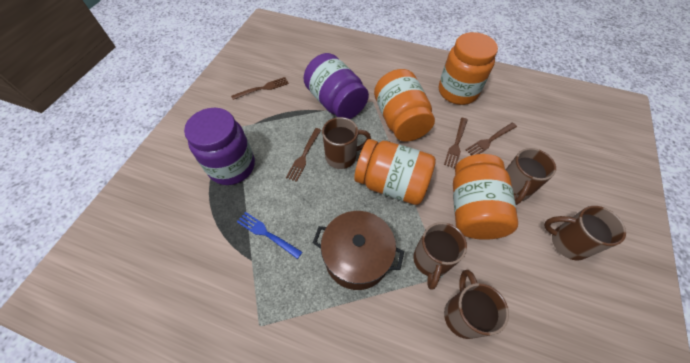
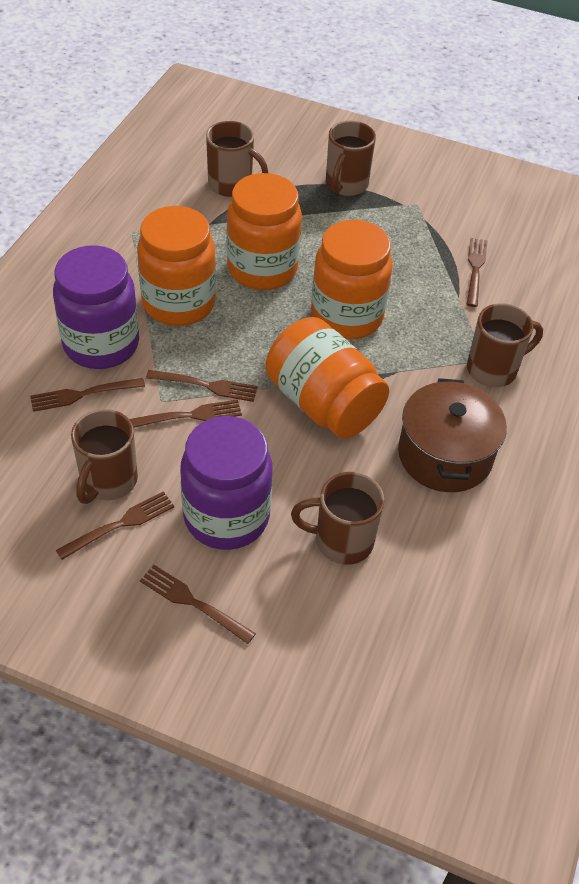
blue fork: [237,212,302,259] = 1 -> none = 0
brown fork: [231,77,289,100] [286,128,321,182] [444,118,468,168] [466,123,517,155] = 4 -> [30,378,145,412] [56,491,174,560] [129,399,242,428] [140,565,256,644] [146,370,258,402] [466,238,488,307] = 6

